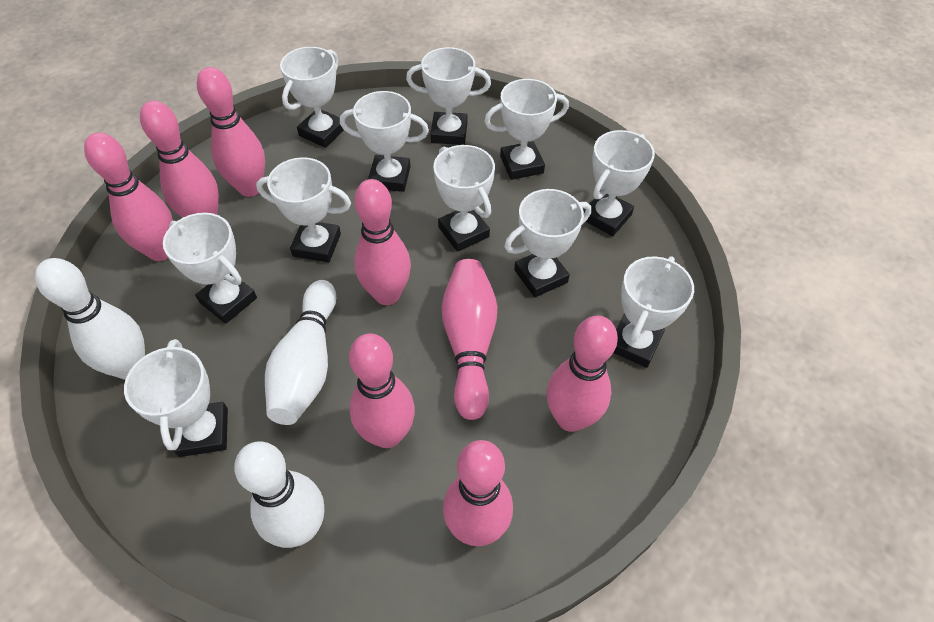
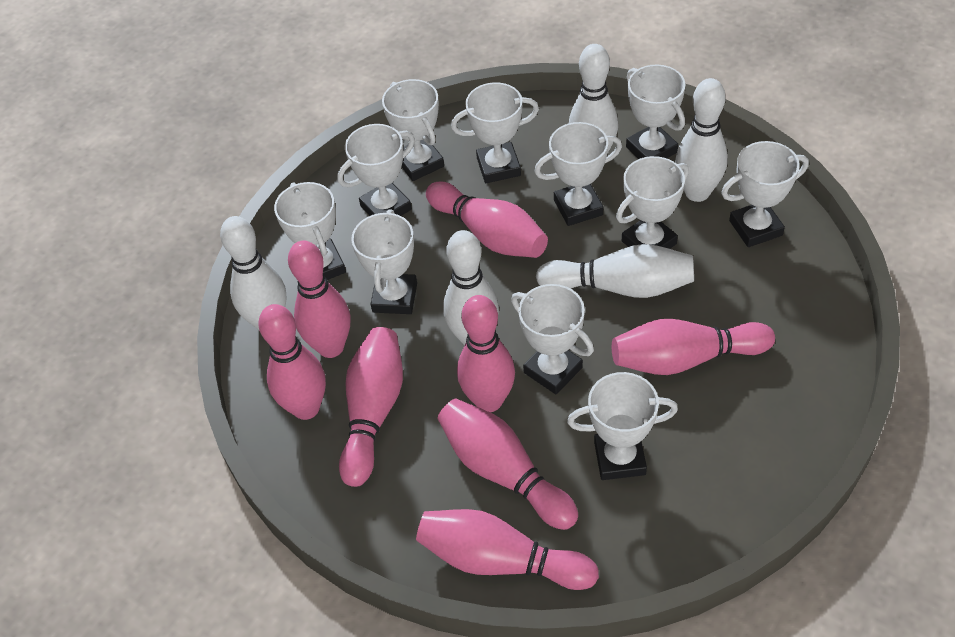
white bowling pin: [35,258,145,380] [234,442,324,548] [265,280,336,425] = 3 -> [220,216,286,330] [443,230,499,346] [536,244,694,298] [569,44,618,154] [675,78,728,202] = 5

